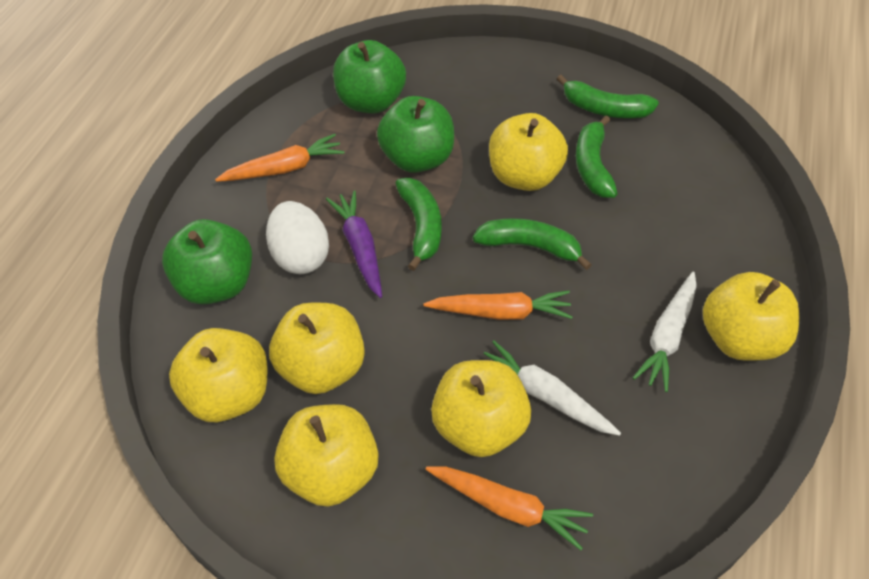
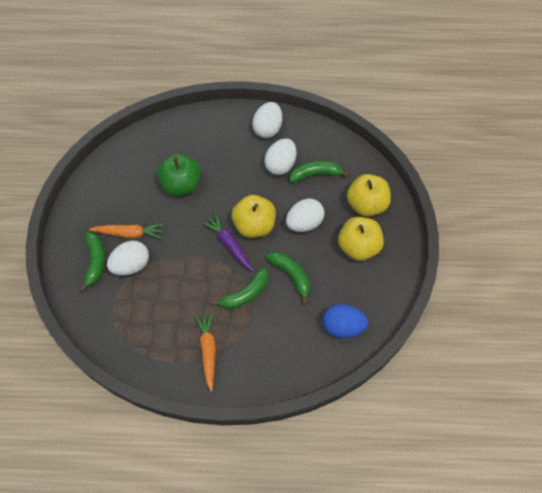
blue egg: none = 0 -> [323,304,368,338] = 1
green apple: [162,219,252,305] [333,40,406,113] [377,96,454,173] = 3 -> [157,154,201,196] = 1
orange carrot: [215,134,344,182] [423,291,573,320] [425,466,593,550] = 3 -> [89,224,164,239] [195,312,216,392] = 2
white carrot: [484,341,621,436] [633,272,697,392] = 2 -> none = 0
white egg: [266,201,329,274] = 1 -> [107,241,149,276] [252,102,282,138] [264,138,297,175] [286,198,325,232] = 4
yellow apple: [169,328,267,422] [269,303,365,394] [274,404,379,507] [431,360,531,457] [489,113,568,191] [703,272,799,361] = 6 -> [232,195,276,238] [338,217,384,261] [347,174,391,217] = 3

